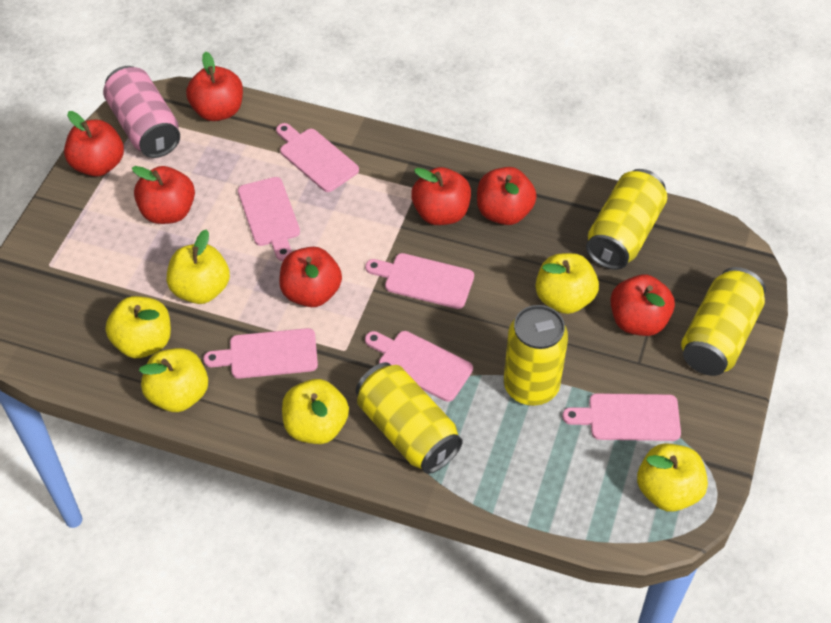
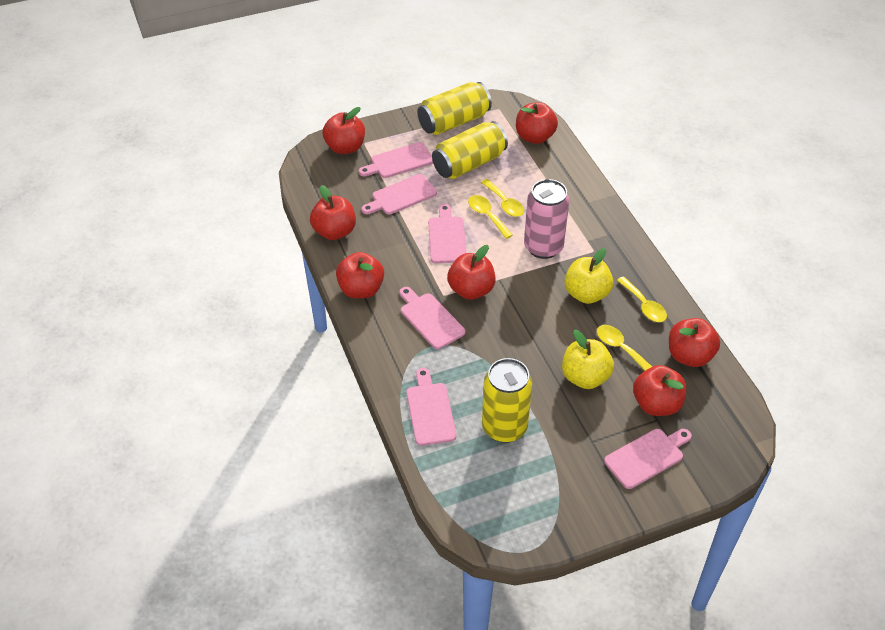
yellow apple: [105,296,171,358] [139,348,208,412] [167,229,230,304] [282,379,349,444] [536,253,599,314] [637,443,708,512] = 6 -> [562,330,614,389] [565,248,614,304] = 2
yellow can: [356,362,463,474] [504,305,568,406] [586,169,667,270] [681,267,766,376] = 4 -> [417,82,492,135] [432,121,508,179] [482,358,532,443] = 3
yellow spoon: none = 0 -> [468,195,513,239] [481,179,524,217] [597,325,652,371] [617,276,667,322] = 4

